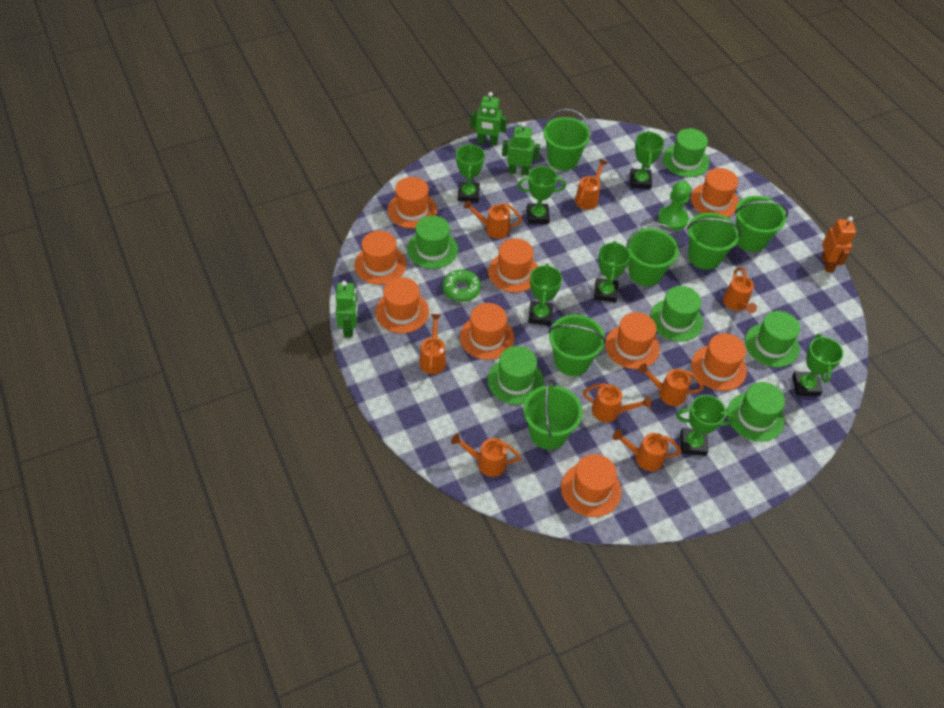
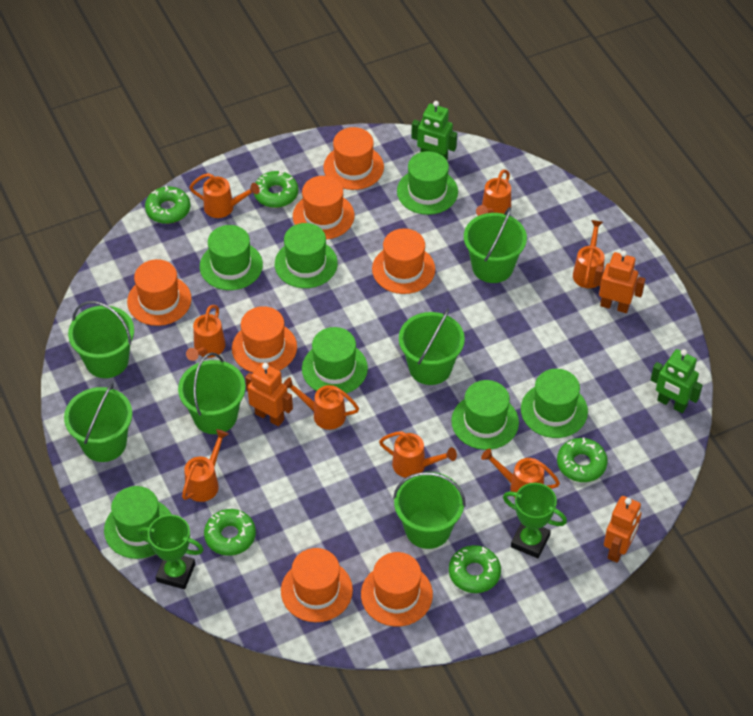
green donut: [442,269,481,302] = 1 -> [145,186,190,224] [204,509,256,556] [254,170,298,208] [449,545,501,593] [557,437,608,482] = 5
green hat: [407,216,458,269] [488,346,544,405] [650,286,703,342] [663,128,709,177] [727,382,785,442] [745,311,800,367] = 6 -> [104,486,172,559] [200,225,263,290] [275,223,338,288] [302,327,368,394] [397,151,458,215] [451,380,519,450] [521,369,588,438] = 7
green pawn: [658,181,691,231] = 1 -> none = 0
green robot: [336,281,358,338] [470,92,507,146] [502,122,540,175] = 3 -> [411,101,457,160] [651,349,703,413] = 2
green trophy: [456,143,485,202] [518,166,566,224] [528,263,562,326] [594,241,630,302] [630,131,664,189] [676,395,735,456] [792,334,844,396] = 7 -> [137,515,204,589] [503,483,567,558] = 2
orange hat: [354,231,406,285] [375,277,429,333] [388,177,437,229] [460,303,514,360] [488,238,538,292] [561,454,622,517] [605,312,660,369] [691,168,739,217] [691,333,747,391] = 9 -> [127,259,192,326] [232,306,297,373] [281,548,353,622] [293,176,354,240] [324,127,384,190] [361,552,433,627] [372,228,435,294] = 7
orange robot: [821,217,856,272] = 1 -> [245,363,293,426] [593,251,645,313] [604,496,641,563] = 3

